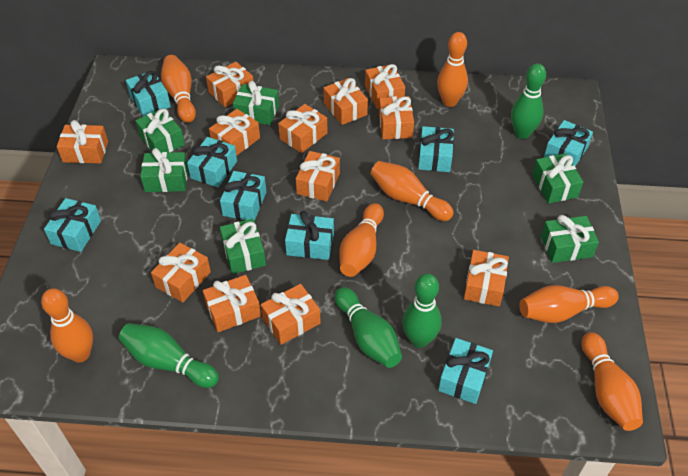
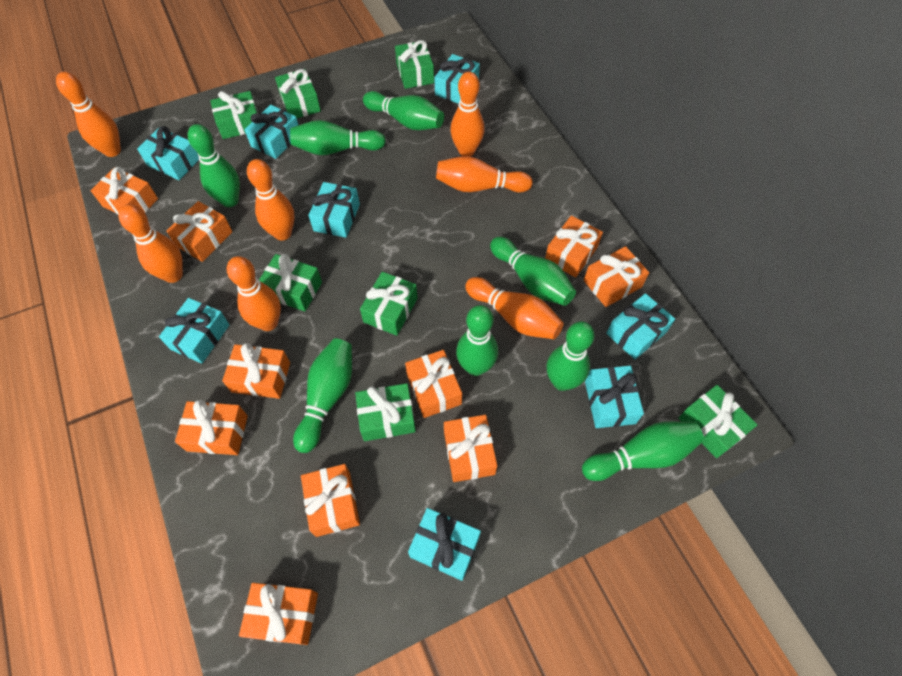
green bowling pin: [119,323,219,388] [335,287,402,368] [402,273,442,348] [511,63,546,139] = 4 -> [188,124,240,207] [290,120,386,155] [293,338,352,453] [363,91,444,130] [456,305,498,376] [490,237,576,306] [547,321,595,391] [582,421,704,481] = 8
green gift: [135,108,185,153] [140,148,188,192] [220,219,266,274] [233,81,279,125] [532,153,583,203] [541,215,599,263] = 6 -> [210,91,258,139] [259,254,322,312] [275,69,321,118] [355,383,416,441] [360,272,418,336] [395,40,434,89] [678,385,757,458] = 7
orange gift: [57,120,108,163] [151,243,211,303] [203,275,261,332] [206,62,253,107] [209,109,260,156] [261,284,321,345] [278,104,328,153] [296,151,340,201] [323,78,368,125] [365,64,405,109] [379,96,414,139] [464,250,509,306] = 12 -> [91,167,158,214] [166,201,232,262] [175,400,248,455] [222,343,290,399] [239,583,318,645] [301,464,360,537] [405,350,462,418] [444,415,497,482] [545,216,603,277] [584,246,649,307] = 10

